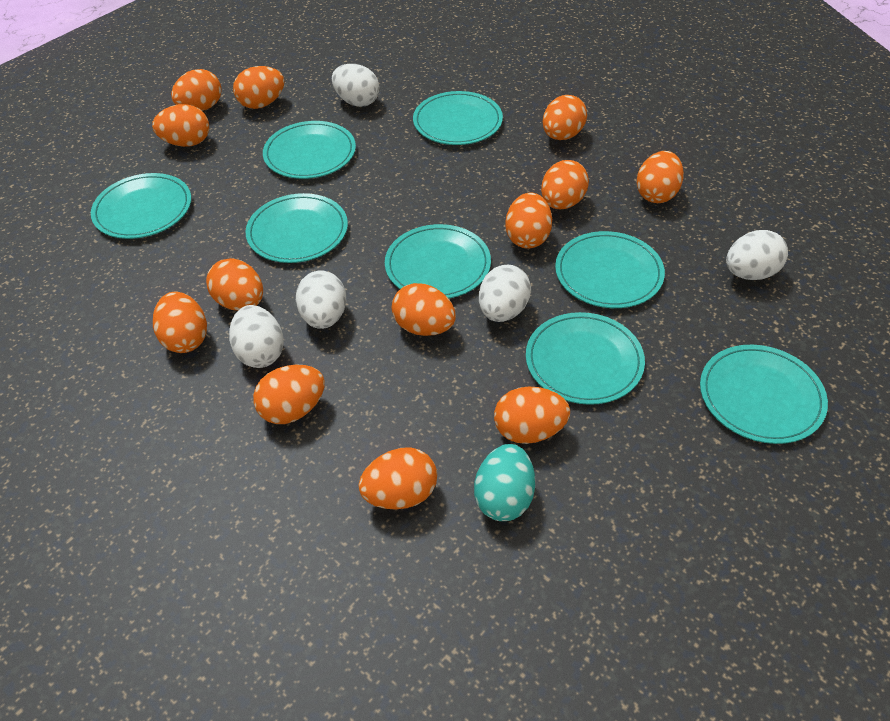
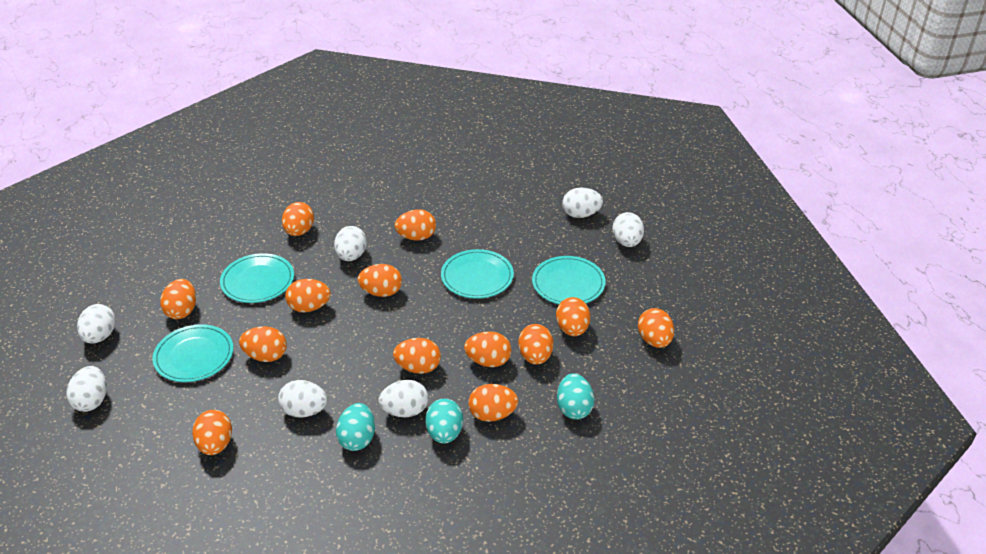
turquoise egg: [474,444,535,521] = 1 -> [336,403,375,451] [425,399,463,444] [557,373,594,420] = 3
turquoise plate: [91,173,191,239] [245,193,348,263] [263,121,356,179] [385,224,491,299] [413,91,503,145] [526,312,645,405] [555,231,665,308] [700,345,828,444] = 8 -> [153,324,234,382] [220,253,294,303] [441,249,514,299] [532,256,606,304] = 4
white egg: [229,305,284,368] [296,271,346,329] [332,64,380,107] [479,264,531,322] [726,230,788,280] = 5 -> [66,366,107,412] [77,304,116,344] [278,380,328,418] [334,226,367,261] [378,380,428,417] [562,188,603,218] [612,212,644,247] = 7

